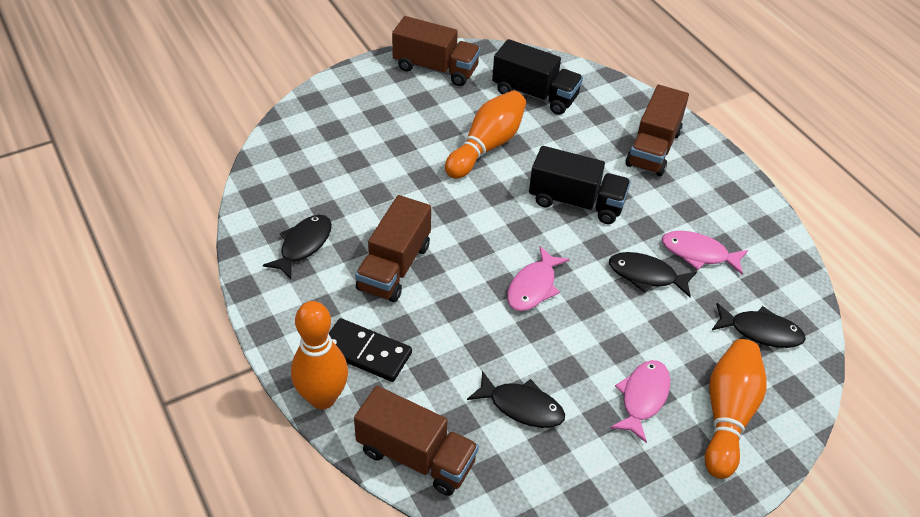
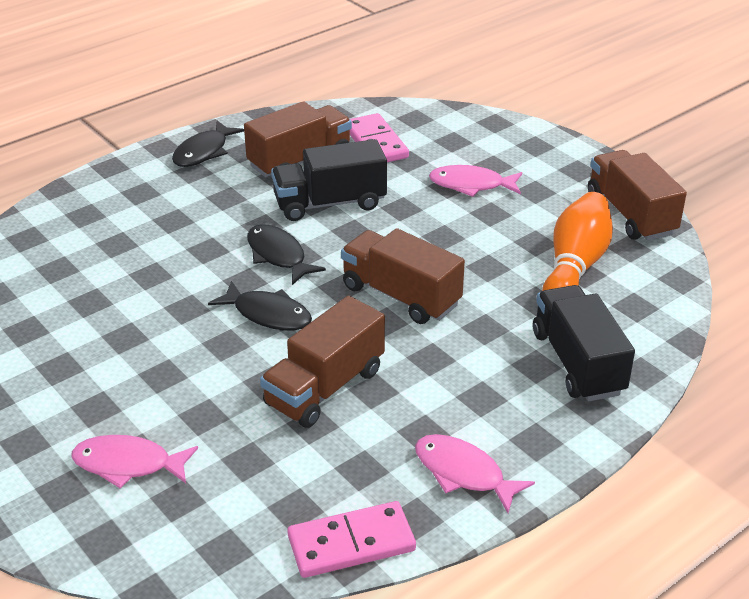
black domino: [329,318,412,382] = 1 -> none = 0
black fish: [263,215,332,279] [467,371,565,428] [609,252,697,297] [712,303,806,348] = 4 -> [172,121,244,167] [208,281,312,330] [247,224,326,285] = 3
orange bowling pin: [291,301,348,409] [445,91,526,179] [705,339,767,479] = 3 -> [542,192,613,291] = 1
pink domino: none = 0 -> [288,501,416,578] [350,113,409,162] = 2

